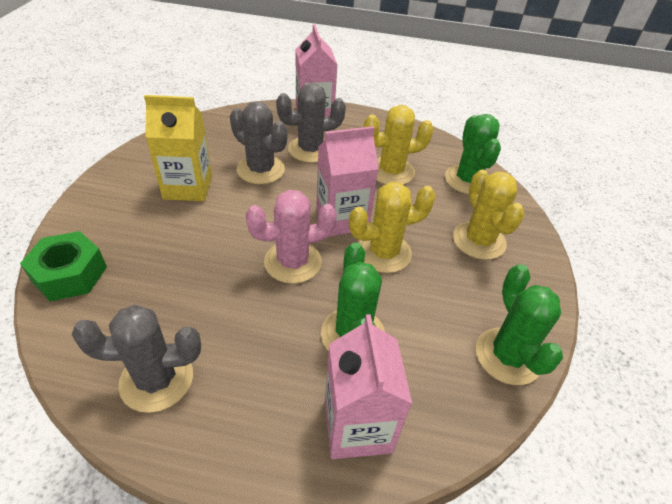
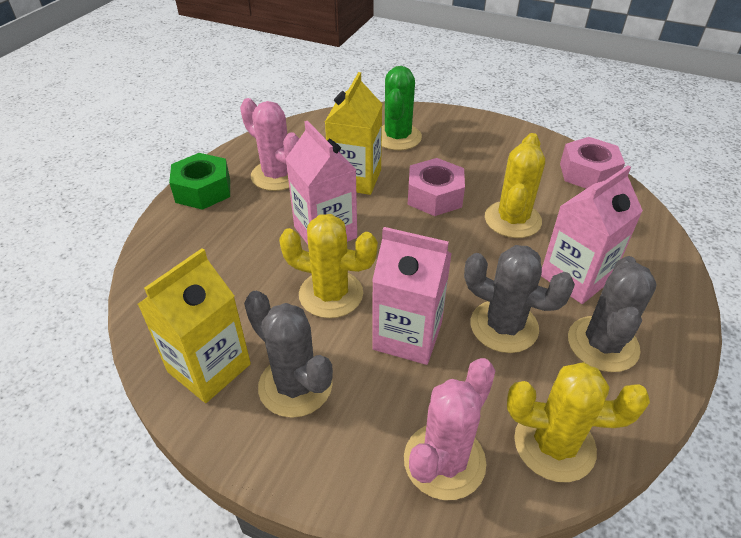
green cactus: [321,242,385,351] [445,114,501,194] [476,264,563,385] = 3 -> [382,66,422,150] = 1
pink cactus: [245,190,337,284] = 1 -> [240,98,299,191] [404,358,496,500] = 2
pink nut: none = 0 -> [407,158,465,216] [560,137,625,189] = 2
yellow carton: [144,95,212,201] = 1 -> [138,248,251,403] [325,72,382,195] = 2

